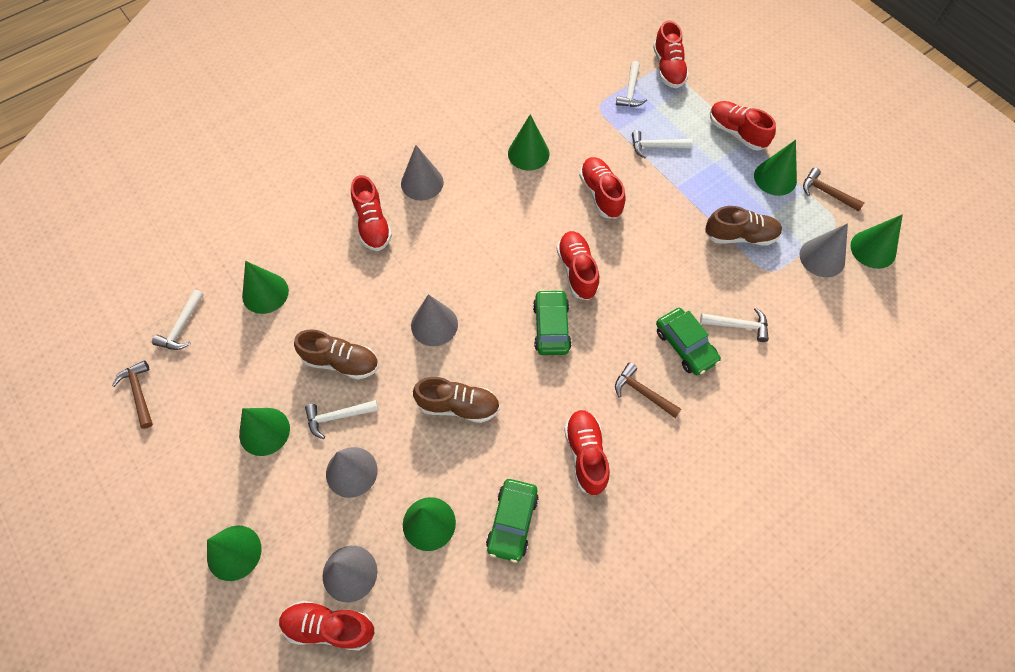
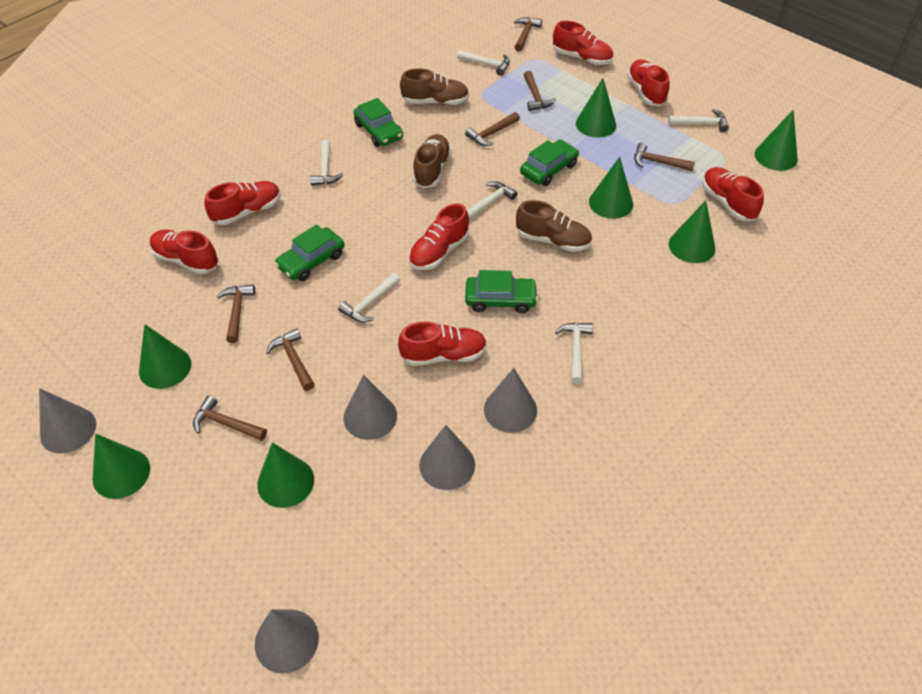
brown hammer: [112,360,153,429] [615,362,681,418] [803,168,864,212] = 3 -> [193,395,267,441] [217,285,255,343] [266,328,315,391] [465,112,520,146] [514,17,542,52] [524,71,556,111] [634,143,695,171] = 7
green car: [486,479,539,563] [533,289,572,355] [656,308,721,375] = 3 -> [275,224,345,281] [353,98,403,147] [465,270,538,313] [520,139,579,186] = 4
white hammer: [152,289,204,350] [305,400,379,439] [616,61,647,107] [632,130,693,158] [700,308,769,342] = 5 -> [310,140,343,186] [338,273,400,322] [457,50,510,76] [467,181,517,220] [555,323,593,384] [668,109,729,132] = 6

